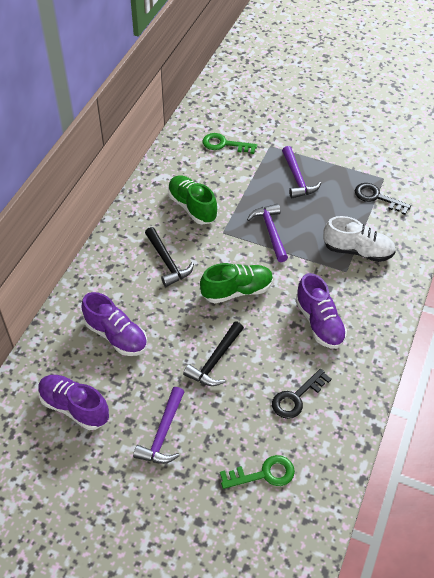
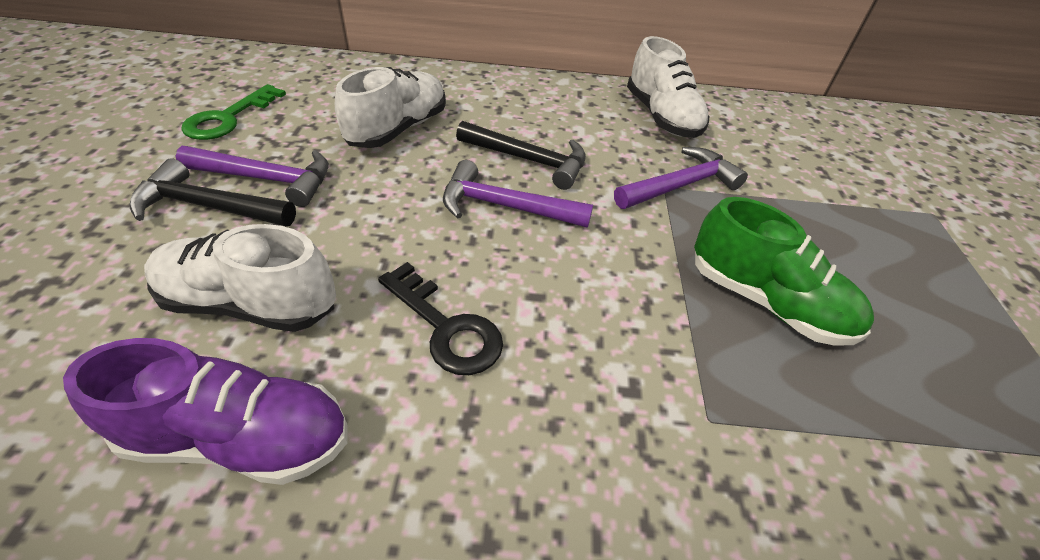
black key: [272,369,332,419] [355,183,411,215] = 2 -> [378,262,503,375] = 1
green key: [203,133,257,154] [220,455,295,489] = 2 -> [181,84,286,140] = 1
green shoe: [168,175,217,225] [200,263,273,303] = 2 -> [694,197,874,346] = 1
purple shoe: [38,375,109,430] [81,292,147,356] [295,273,347,349] = 3 -> [63,338,347,485] = 1
white shoe: [323,216,396,262] = 1 -> [144,224,336,332] [335,67,446,148] [627,36,709,138] = 3

